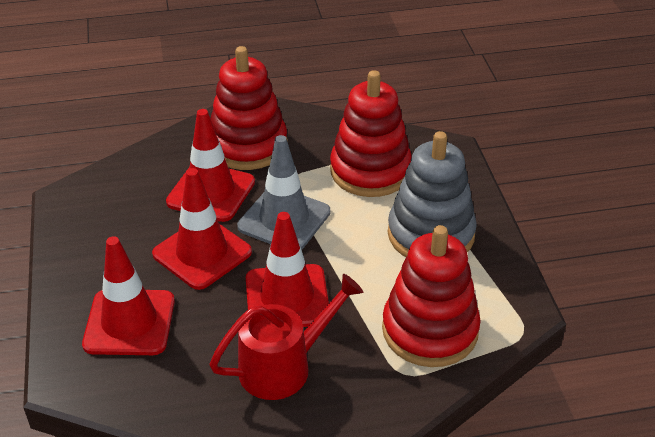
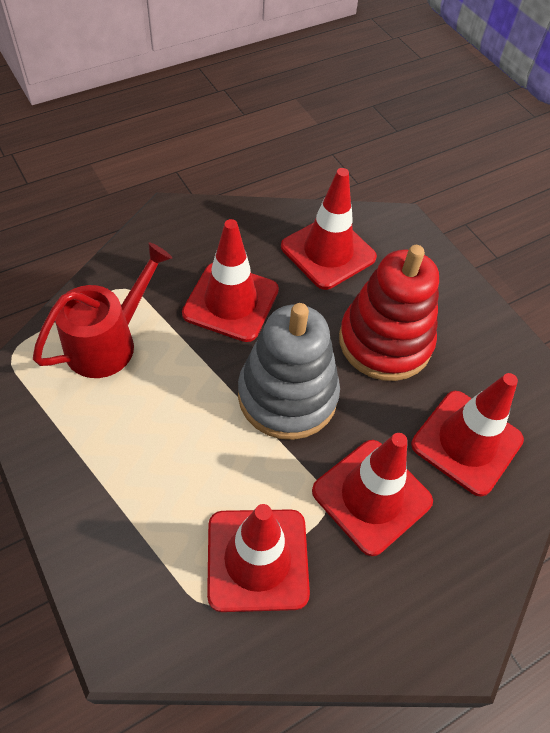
grey traffic cone: [237,135,330,250] = 1 -> none = 0
red stacking toy: [210,46,287,170] [330,70,412,197] [382,225,481,367] = 3 -> [339,245,439,381] = 1
red traffic cone: [82,236,175,355] [152,168,252,290] [166,109,255,222] [246,212,329,327] = 4 -> [182,219,279,342] [207,504,310,612] [281,168,377,290] [312,433,433,556] [411,373,524,497] = 5

